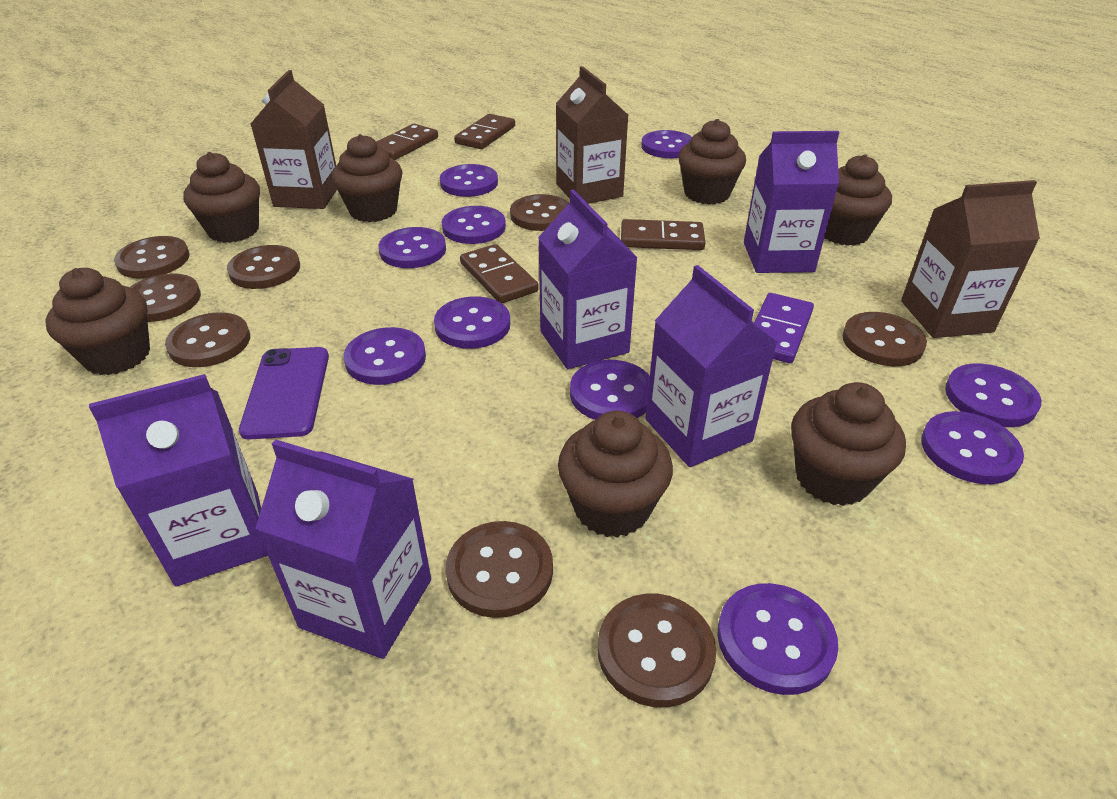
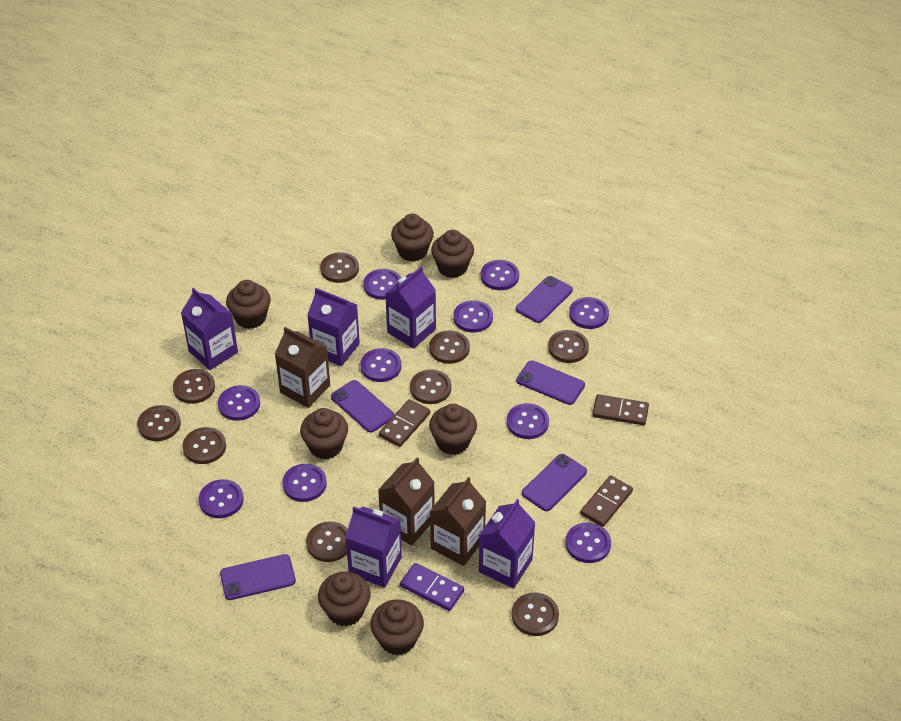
brown button: [114,236,190,279] [130,273,201,322] [165,312,250,367] [227,245,300,289] [445,521,553,618] [510,194,569,231] [598,594,716,707] [842,312,927,366] = 8 -> [137,405,181,441] [173,369,215,404] [182,427,226,464] [306,521,348,562] [320,252,359,283] [410,369,452,404] [429,330,470,364] [512,593,559,636] [548,330,589,363] = 9
brown domino: [376,124,438,160] [454,114,515,149] [460,244,539,303] [621,219,705,250] = 4 -> [379,399,430,447] [580,475,633,527] [592,394,649,425] = 3
purple phone: [239,347,329,440] = 1 -> [220,554,296,600] [331,380,394,433] [516,276,573,323] [516,360,585,405] [522,454,587,511] = 5

